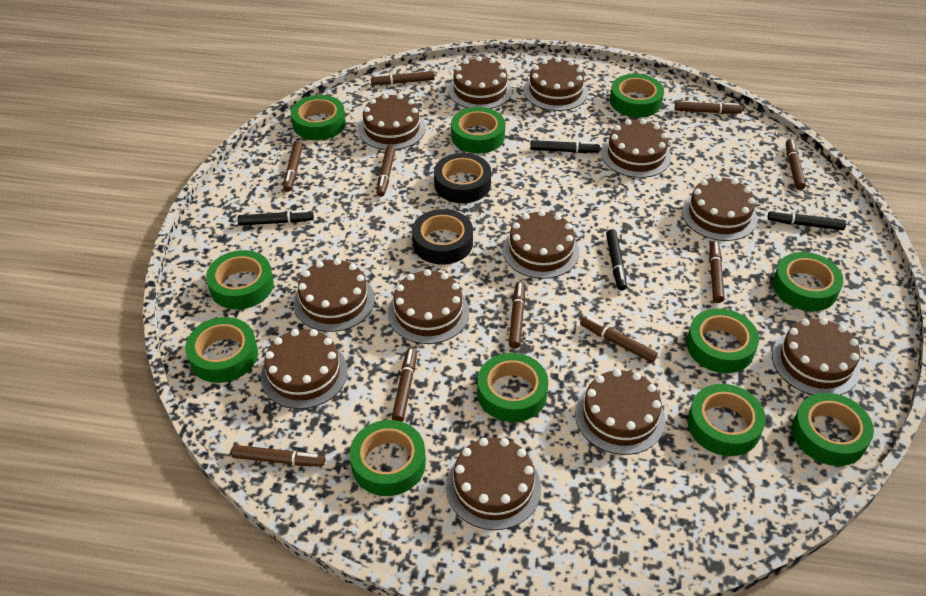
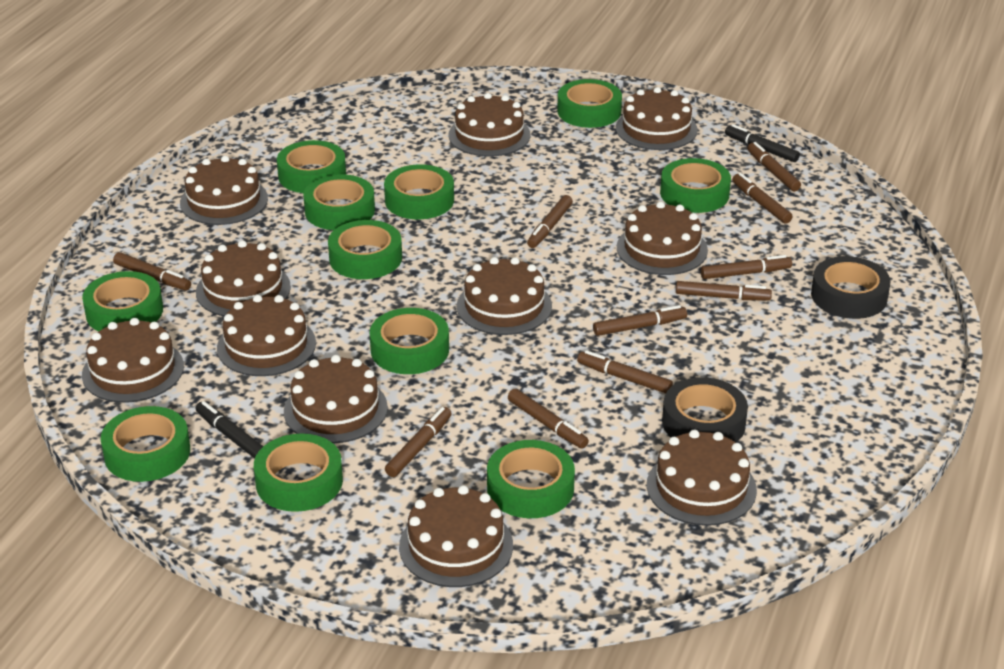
black marker: [237,210,314,226] [530,140,600,153] [606,229,627,290] [767,210,846,230] = 4 -> [196,401,263,459] [725,124,800,162] = 2
brown cake: [261,329,348,409] [294,258,375,332] [358,94,425,150] [388,269,469,344] [446,438,541,530] [448,56,512,109] [503,210,579,279] [524,57,588,111] [575,369,665,455] [601,119,671,178] [682,176,757,241] [772,318,860,395] = 12 -> [82,318,184,403] [180,156,268,225] [196,240,291,316] [217,295,316,376] [284,355,388,443] [399,485,513,587] [449,93,530,156] [457,257,552,335] [616,87,698,150] [617,202,708,275] [647,429,757,526] = 11

